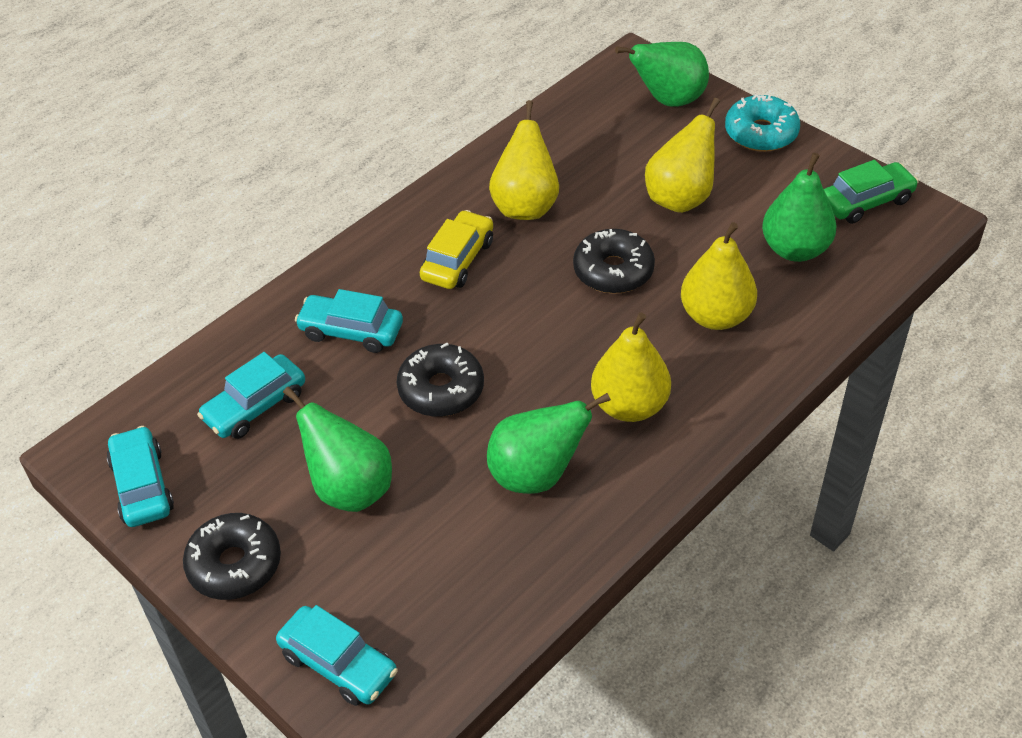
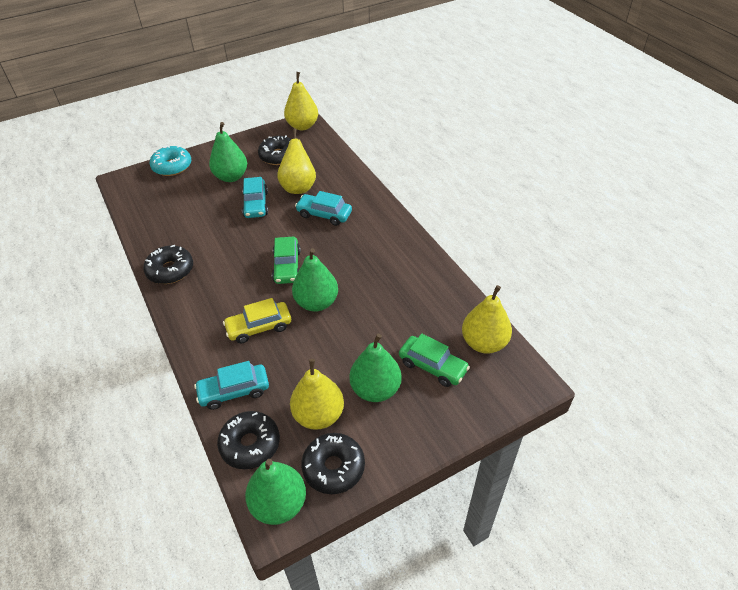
black donut: [183,513,281,600] [397,343,484,417] [573,229,655,294] = 3 -> [143,245,193,284] [217,411,280,469] [258,135,291,165] [301,433,365,494] = 4
green car: [824,160,919,224] = 1 -> [272,237,301,284] [399,333,470,387] = 2
turquoise car: [107,426,174,527] [197,352,305,439] [276,605,398,706] [295,289,403,353] = 4 -> [194,361,269,410] [242,177,268,218] [295,191,352,226] = 3

